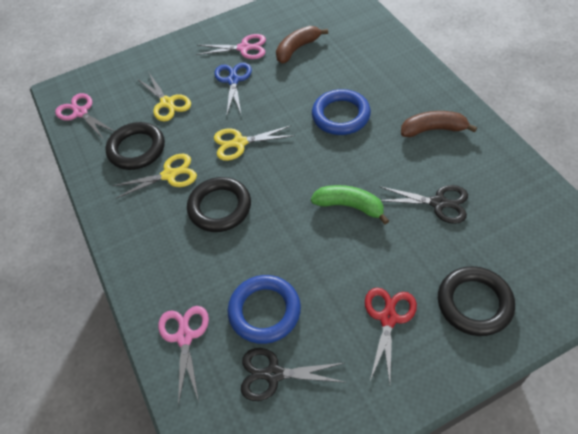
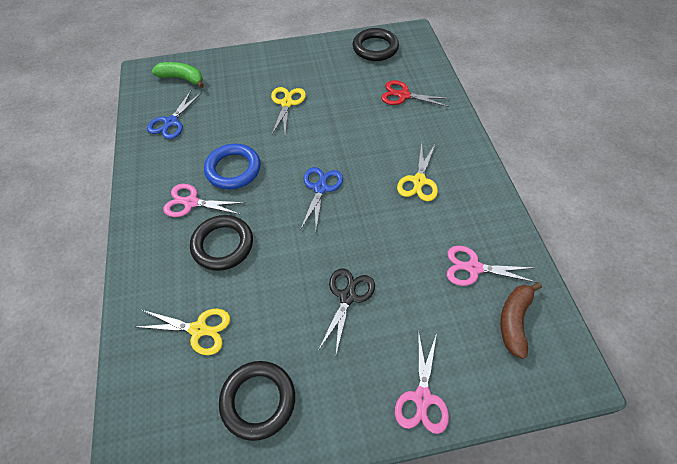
black scissors: [241,348,344,401] [379,185,468,224] = 2 -> [318,268,375,354] = 1
blue ring: [228,275,301,344] [312,89,371,135] = 2 -> [204,144,261,189] = 1
blue scissors: [214,63,252,116] = 1 -> [147,91,202,139] [300,167,343,230] = 2
brown banana: [276,26,328,64] [401,111,477,137] = 2 -> [500,282,542,359] = 1

